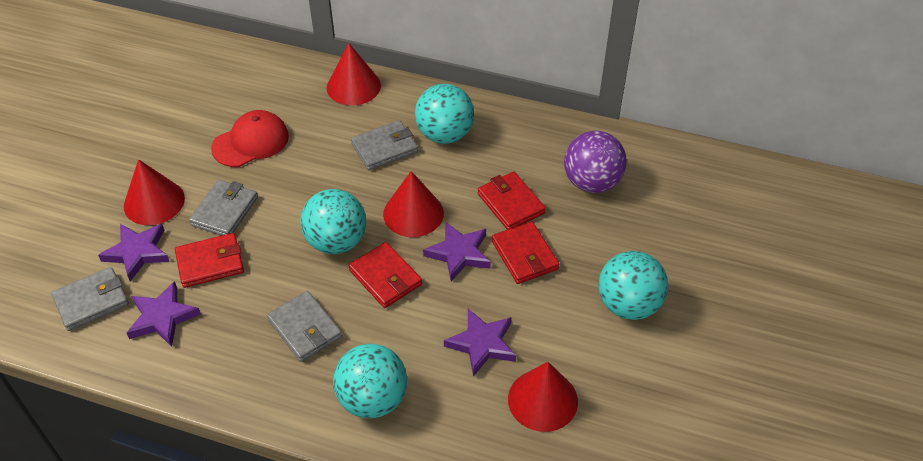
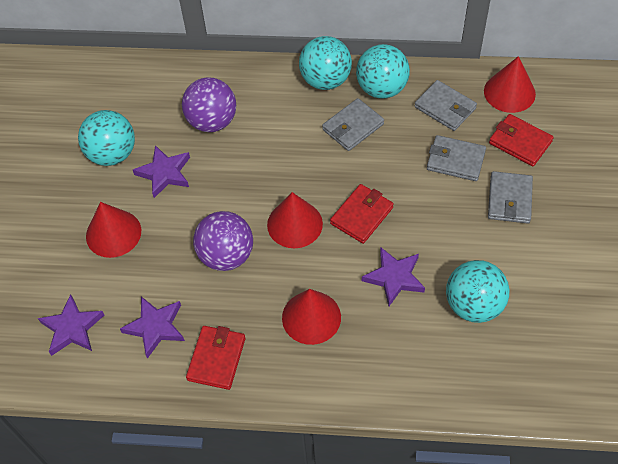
purple ball: [564,131,627,193] = 1 -> [182,77,236,132] [193,211,253,271] = 2
red cap: [211,110,289,167] = 1 -> none = 0
red wallet: [175,233,244,288] [349,242,422,308] [478,172,546,230] [492,221,559,284] = 4 -> [186,326,245,390] [330,184,394,244] [489,114,554,167] = 3

